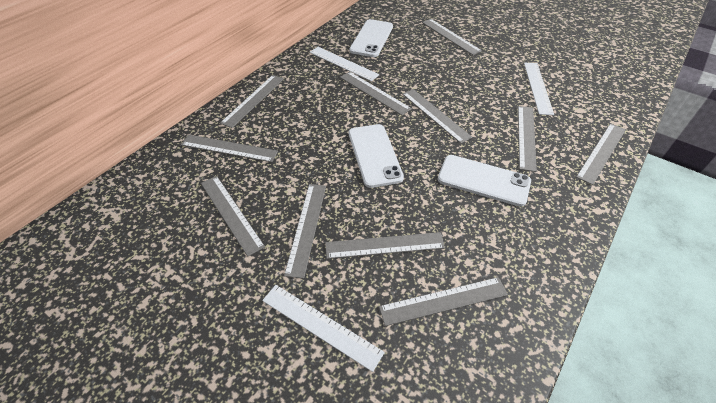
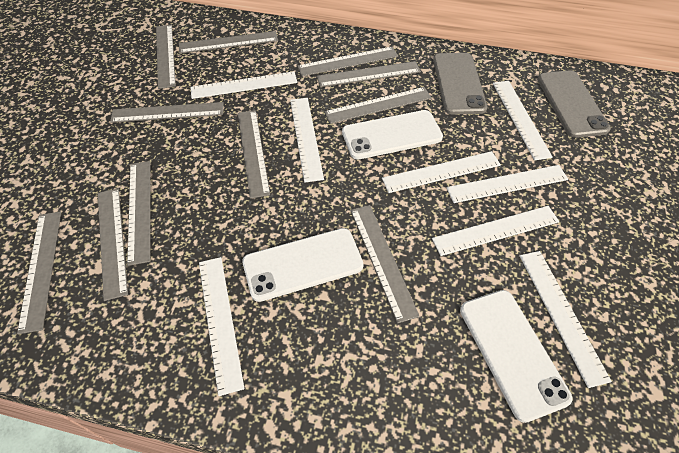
grey phone: none = 0 -> [433,53,487,115] [537,70,611,138] = 2
white ruler: [262,285,385,372] [310,47,379,81] [524,63,554,115] = 3 -> [190,71,297,99] [199,257,244,396] [290,98,324,182] [382,151,501,193] [432,206,559,256] [446,165,568,203] [493,81,553,160] [520,251,612,388] = 8

